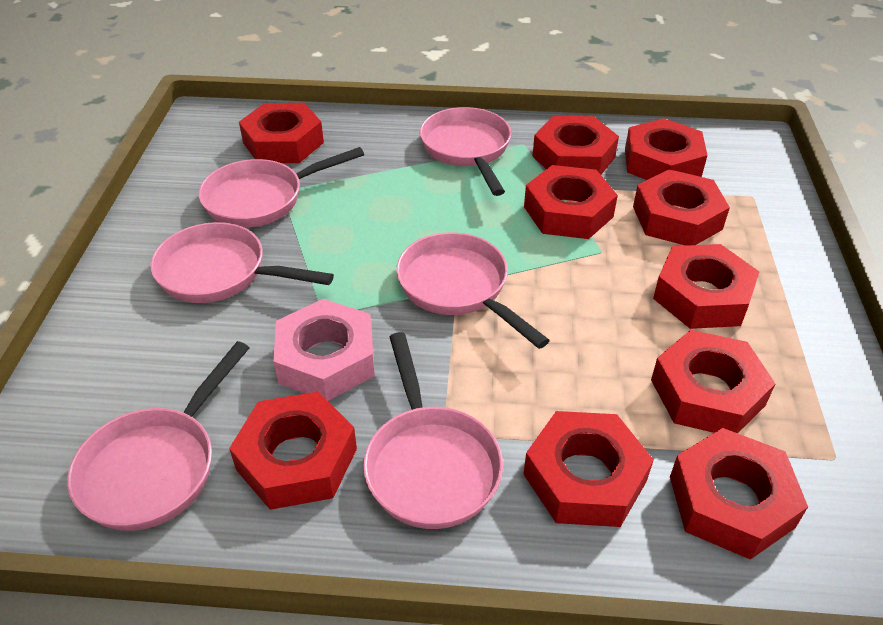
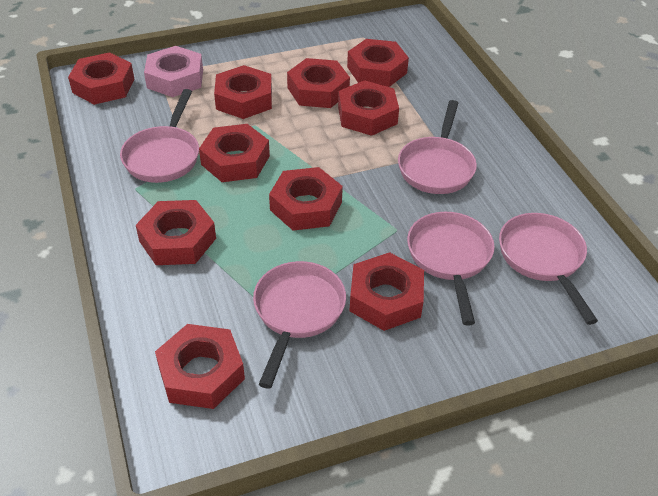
pink pan: [67,341,249,531] [150,222,334,303] [199,147,364,228] [363,332,503,529] [396,232,550,349] [420,107,511,196] = 6 -> [120,89,199,183] [253,261,346,389] [398,100,477,194] [407,212,495,325] [499,213,598,325] = 5

